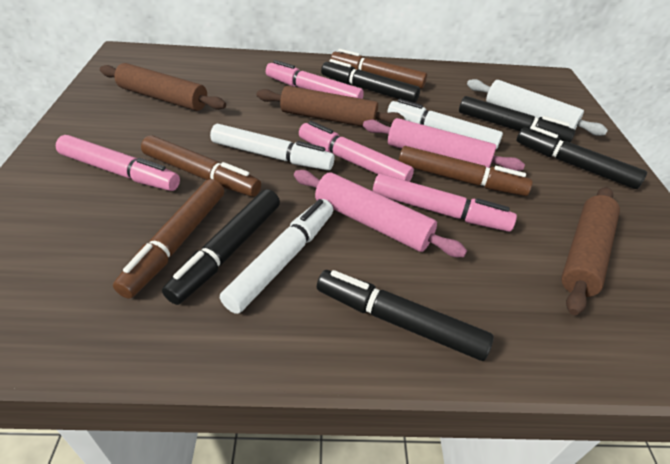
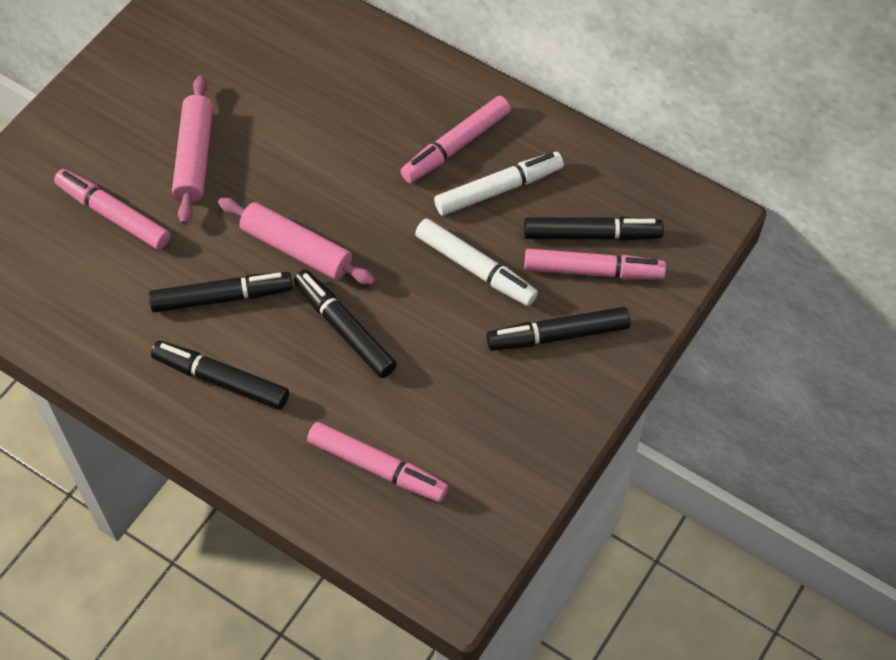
brown marker: [113,179,224,299] [141,135,261,197] [331,49,427,89] [399,146,533,196] = 4 -> none = 0
brown rolling pin: [100,63,226,111] [256,86,405,127] [561,187,620,315] = 3 -> none = 0
white marker: [210,124,334,170] [220,199,333,314] [387,99,503,149] = 3 -> [415,218,538,306] [434,152,564,216] = 2
white rolling pin: [467,79,608,136] = 1 -> none = 0

